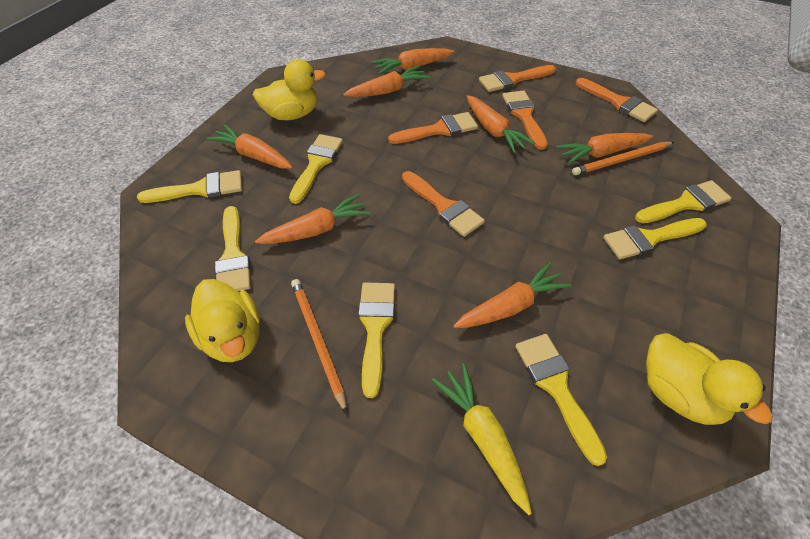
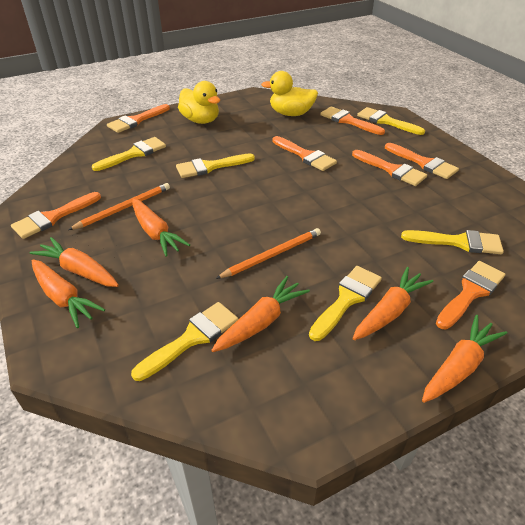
orange brush: [388,112,478,144] [402,171,485,237] [479,65,556,92] [502,91,548,150] [576,78,658,122] = 5 -> [11,192,101,239] [107,104,170,133] [272,136,337,171] [320,107,385,135] [352,150,427,186] [385,143,459,179] [436,261,505,330] = 7
orange carrot: [206,124,293,169] [255,194,371,244] [343,66,430,97] [372,48,455,75] [453,262,571,328] [466,95,535,153] [556,133,653,164] = 7 -> [29,237,119,287] [32,259,105,328] [132,199,190,257] [211,276,310,352] [352,267,434,340] [422,315,507,403] = 6
yellow brush: [137,170,242,203] [215,206,251,291] [289,134,343,204] [358,282,395,398] [515,334,607,466] [603,218,707,259] [635,180,731,223] = 7 -> [92,137,166,171] [131,302,238,381] [176,153,255,178] [309,266,382,341] [357,107,425,135] [401,230,504,254] = 6
yellow carrot: [432,363,532,515] = 1 -> none = 0
yellow duck: [185,279,260,362] [253,59,326,120] [646,333,773,425] = 3 -> [178,81,220,124] [261,71,318,116] = 2

